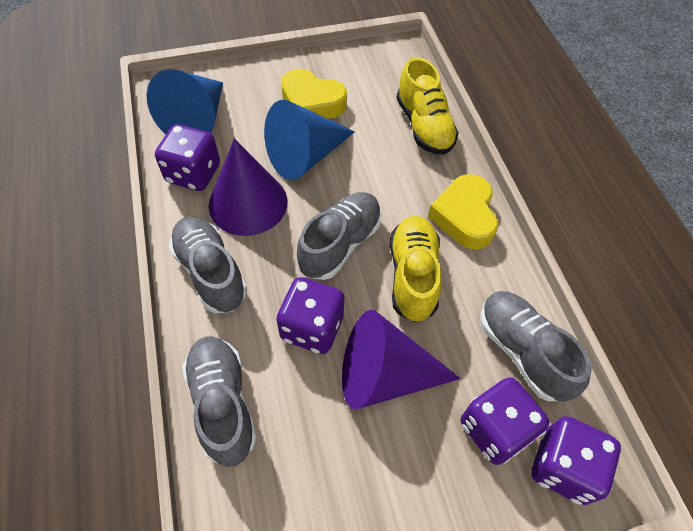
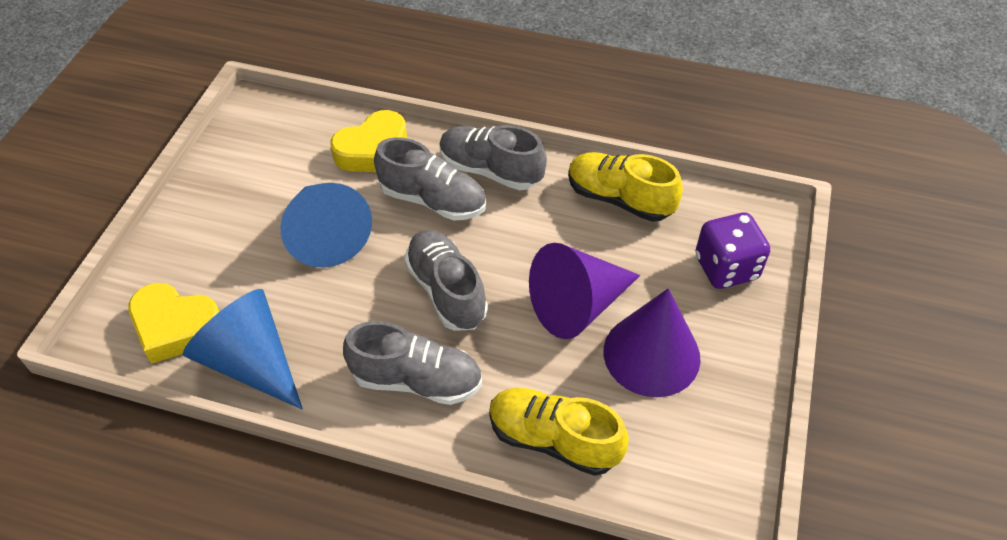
purple dice: [155,124,220,191] [276,277,344,354] [461,377,549,465] [531,416,621,505] = 4 -> [695,213,770,289] = 1

